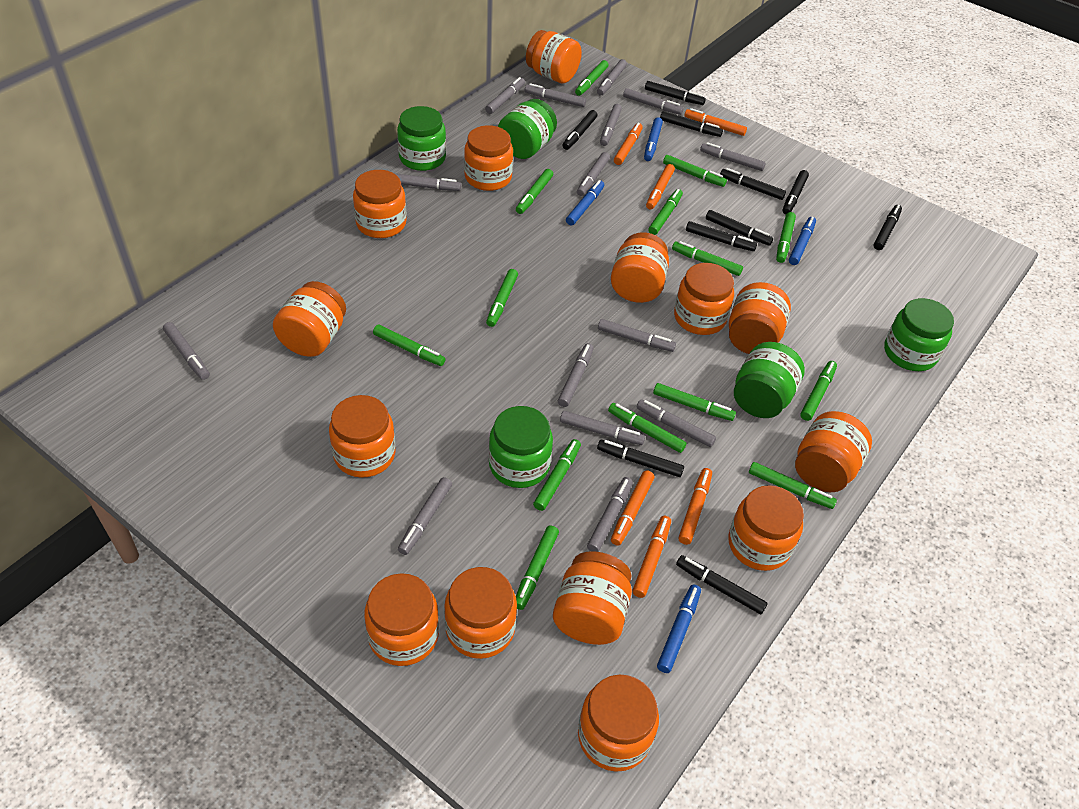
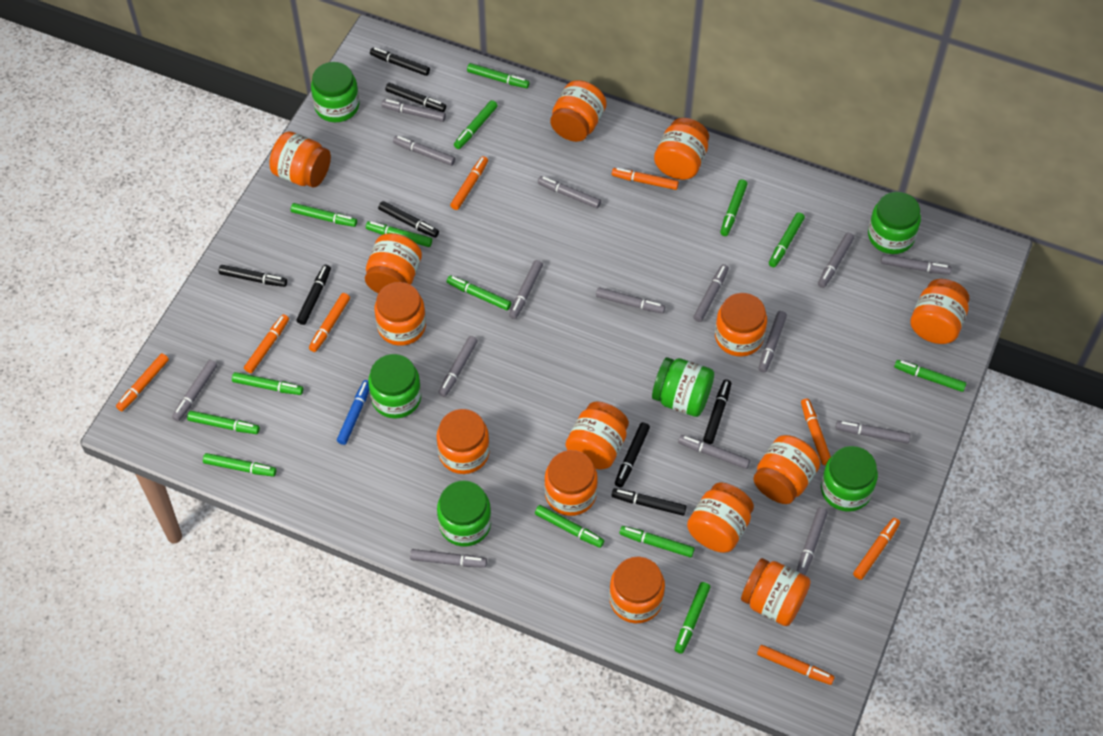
black marker: [562,110,598,150] [597,440,684,477] [645,81,706,105] [660,111,723,137] [676,555,767,614] [686,221,757,251] [706,210,773,246] [720,168,786,200] [782,170,809,214] [873,205,902,250] = 10 -> [219,265,287,287] [297,265,331,325] [370,47,430,76] [378,201,439,238] [385,83,446,112] [611,488,686,516] [615,422,650,487] [703,379,732,444] = 8
blue marker: [566,180,604,226] [644,117,663,161] [657,585,701,673] [789,217,816,265] = 4 -> [337,380,369,445] = 1
green jar: [397,106,446,171] [489,406,553,488] [498,99,557,159] [734,342,805,418] [884,298,954,371] = 5 -> [311,62,359,122] [368,354,421,419] [437,480,491,547] [652,357,714,417] [821,446,878,512] [868,192,921,254] = 6
orange marker: [611,470,654,546] [614,123,643,165] [632,516,671,598] [646,164,675,209] [679,468,712,545] [684,108,747,136] = 6 -> [116,353,169,411] [244,314,289,373] [309,293,350,352] [450,156,488,210] [612,168,679,190] [757,645,835,685] [801,398,831,465] [853,518,900,580] = 8

